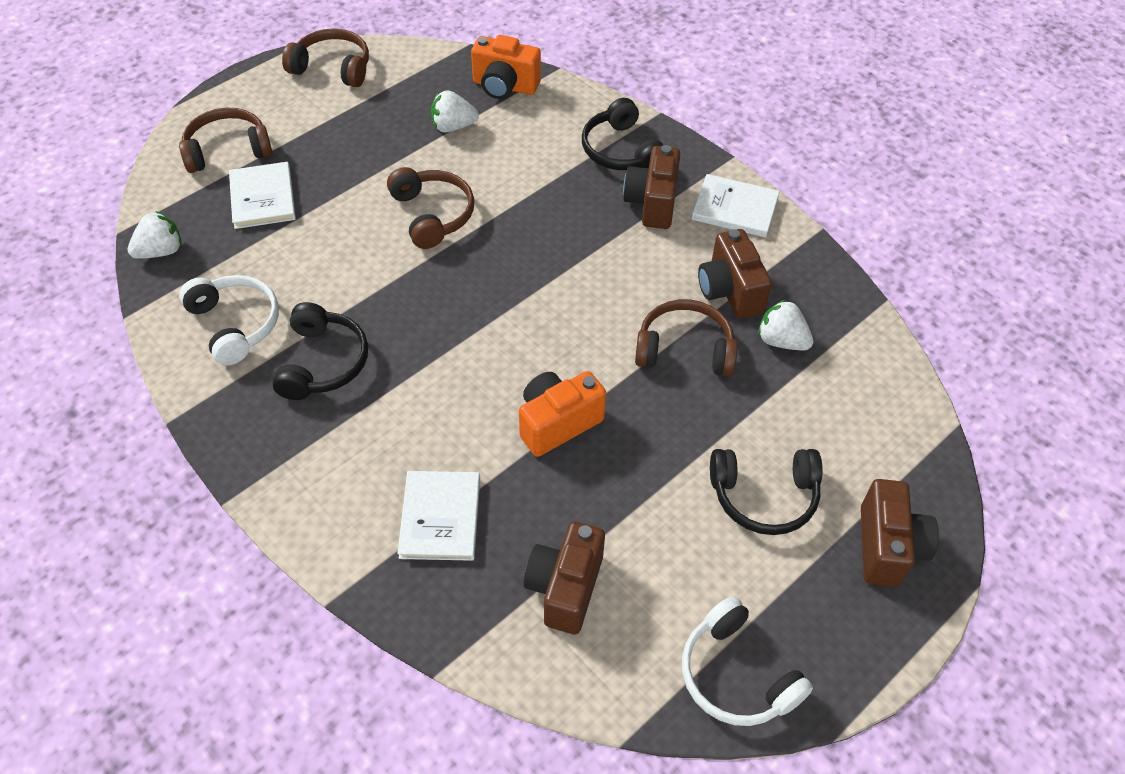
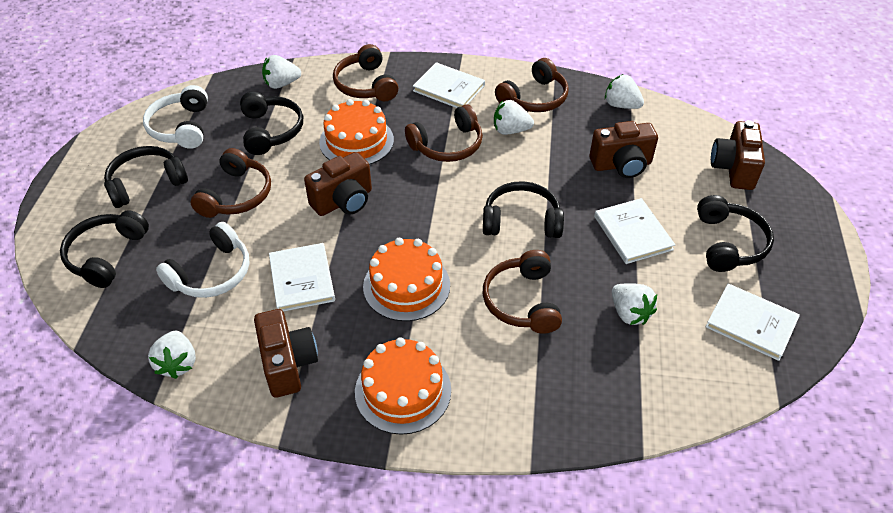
black headphones: [272,302,368,400] [582,98,663,170] [710,449,823,535] = 3 -> [60,210,149,288] [104,146,188,208] [240,91,303,155] [483,181,564,238] [697,195,774,272] = 5
brown headphones: [179,107,272,173] [282,28,369,87] [387,167,474,249] [635,299,737,376] = 4 -> [190,148,271,218] [333,44,399,101] [405,104,483,162] [483,250,562,334] [495,58,569,112] = 5
orange cake: none = 0 -> [319,99,394,165] [355,337,451,435] [363,238,450,321] = 3
orange camera: [471,35,541,99] [519,371,606,457] = 2 -> none = 0
white book: [229,162,296,229] [397,471,480,561] [692,174,780,237] = 3 -> [269,243,335,311] [413,62,485,108] [594,198,675,264] [706,284,800,361] = 4
white strawberry: [128,211,182,259] [431,90,479,133] [758,300,814,351] = 3 -> [148,331,196,379] [262,55,301,89] [494,100,534,135] [605,74,644,109] [612,283,657,325] = 5

